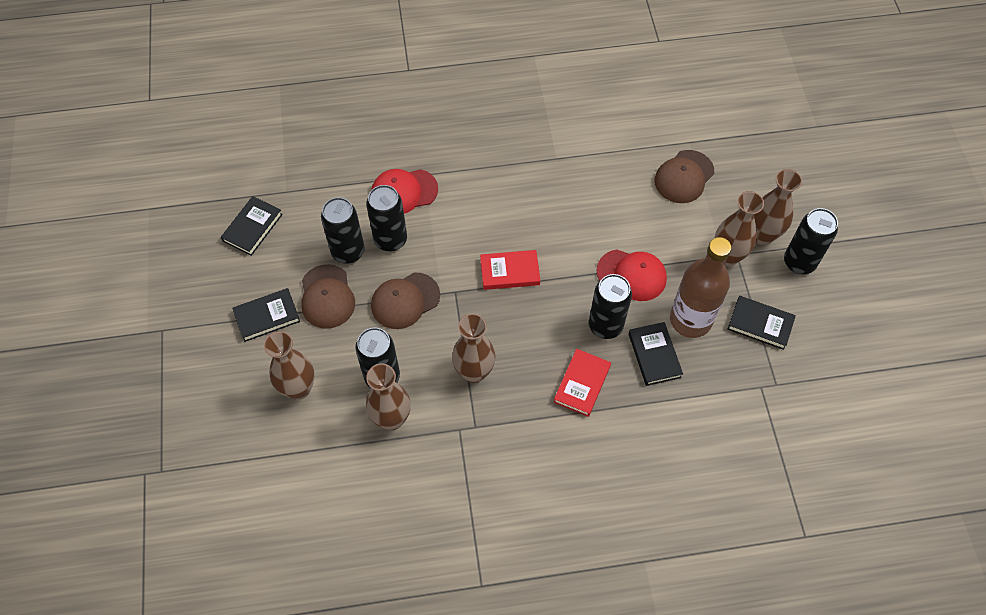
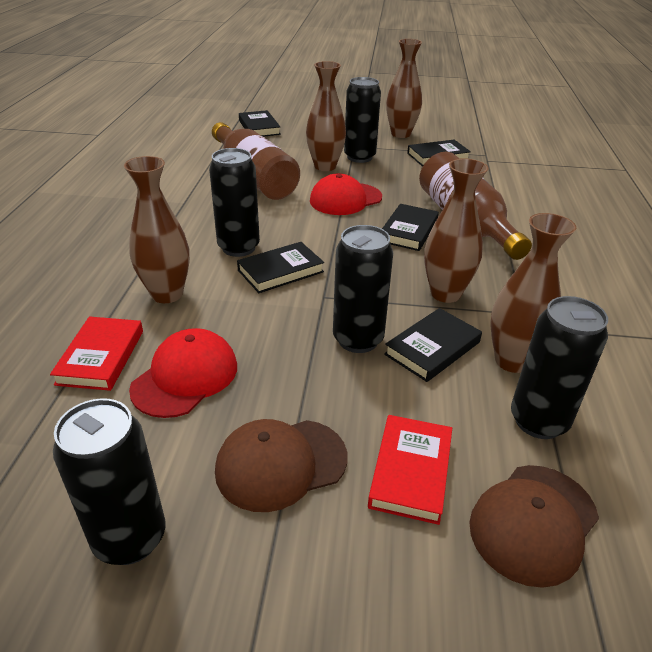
black book: [221,196,283,256] [232,288,300,342] [628,322,683,386] [727,296,796,350] = 4 -> [237,242,324,293] [239,110,281,137] [382,204,439,251] [384,308,482,382] [407,140,471,166] = 5
brown bottle: [670,237,732,338] = 1 -> [212,122,300,200] [419,152,532,260] = 2
brown cap: [301,264,355,329] [371,273,440,329] [654,150,714,203] = 3 -> [215,419,347,512] [469,465,599,588] = 2

